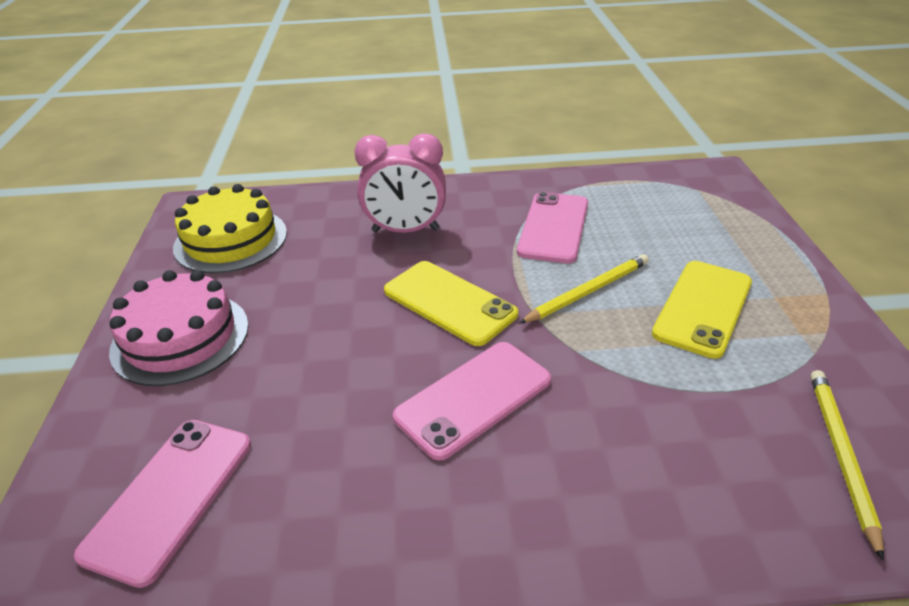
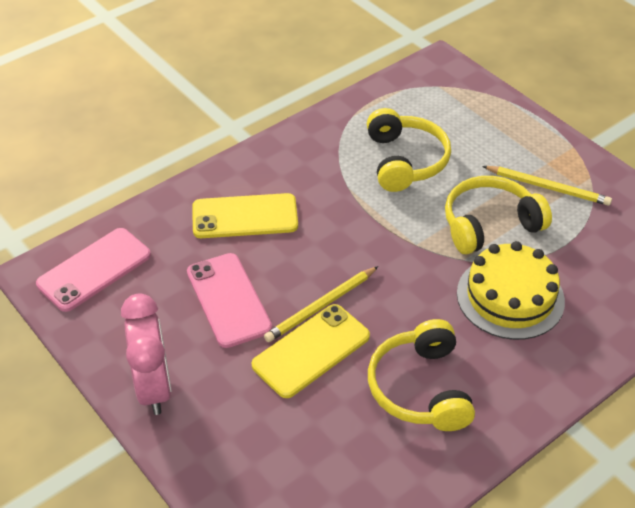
pink cake: [109,270,249,386] = 1 -> none = 0
pink phone: [74,420,251,588] [393,342,551,461] [517,192,588,263] = 3 -> [36,228,151,312] [187,253,272,348] = 2
yellow headphones: none = 0 -> [367,108,451,192] [368,319,475,431] [445,176,552,255] = 3

